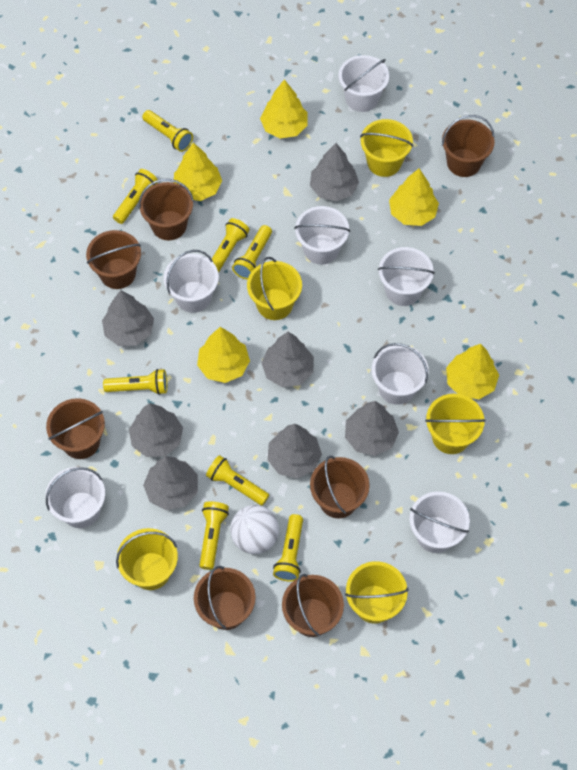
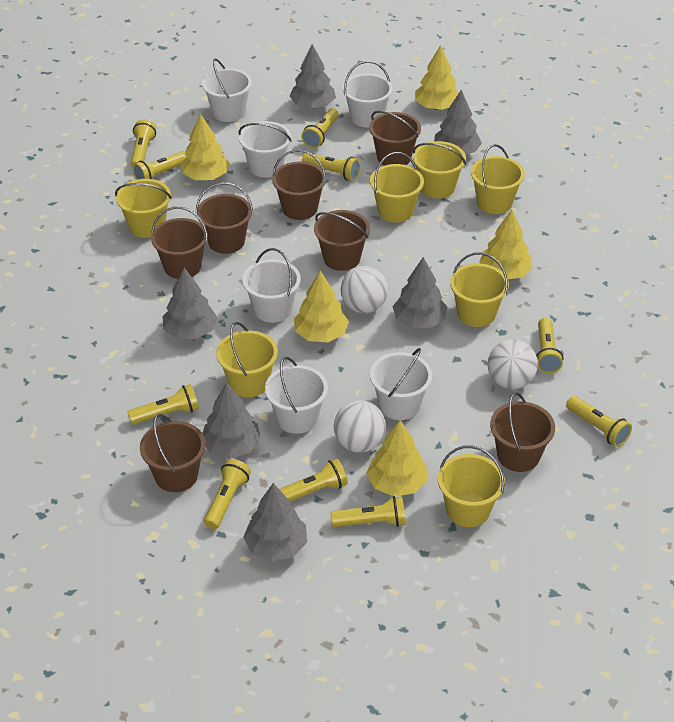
grey tree: [102,290,154,346] [129,403,183,457] [143,456,198,510] [261,332,314,387] [268,424,322,478] [310,143,359,201] [345,401,399,456] = 7 -> [163,268,218,339] [202,383,261,459] [243,483,307,561] [289,44,336,109] [392,257,448,328] [434,90,482,155] = 6
white ball: [230,505,279,554] = 1 -> [334,400,386,453] [341,266,388,313] [488,339,538,389] = 3
white bucket: [45,467,105,528] [164,250,219,313] [294,206,350,265] [338,55,389,112] [372,343,429,405] [378,247,435,306] [409,491,470,553] = 7 -> [202,59,252,122] [239,121,292,178] [242,248,301,323] [265,357,328,434] [343,61,393,127] [370,348,432,420] = 6
yellow bucket: [116,528,178,590] [247,257,302,320] [345,561,408,624] [360,119,413,177] [425,394,486,454] = 5 -> [115,179,172,238] [216,322,278,397] [370,152,424,222] [413,141,466,199] [438,445,505,527] [450,252,509,327] [471,144,525,214] = 7
yellow flashlight: [103,369,167,395] [113,169,158,224] [142,110,193,152] [199,501,229,570] [206,455,269,506] [212,218,250,273] [232,225,272,279] [273,514,303,582] = 8 -> [128,384,199,425] [130,120,156,168] [133,151,187,180] [204,459,251,529] [279,459,348,502] [301,108,339,148] [302,153,360,181] [330,496,406,527] [536,318,563,374] [566,396,632,447] = 10

